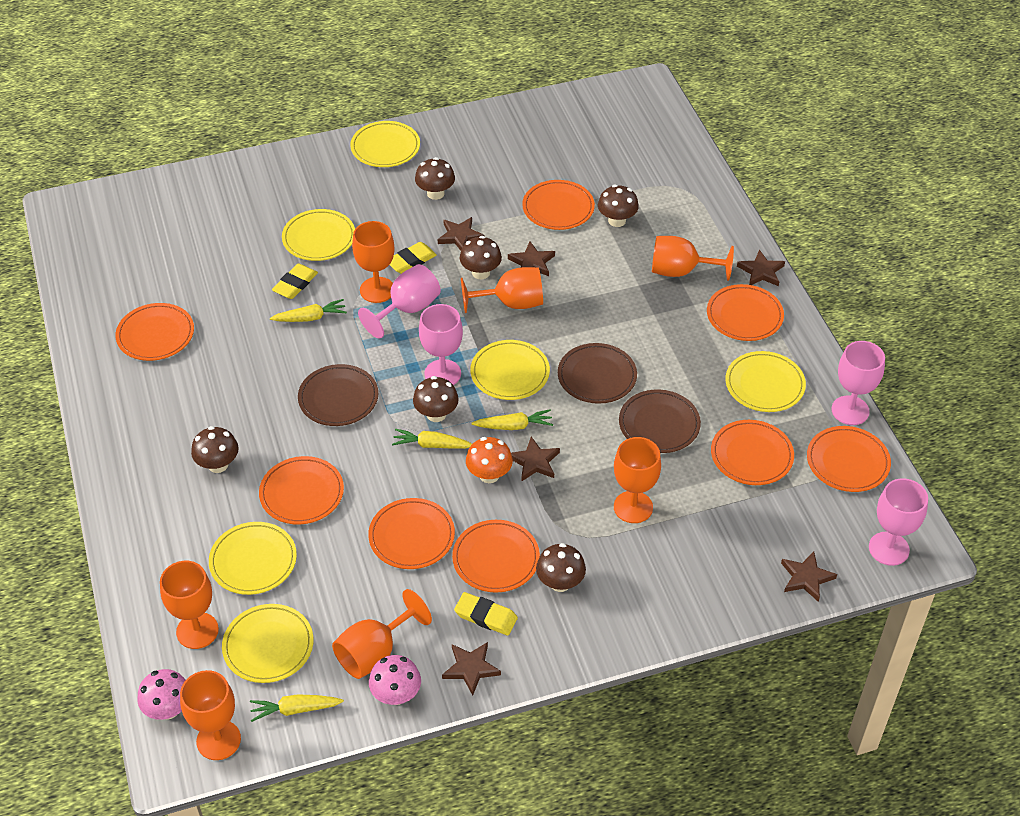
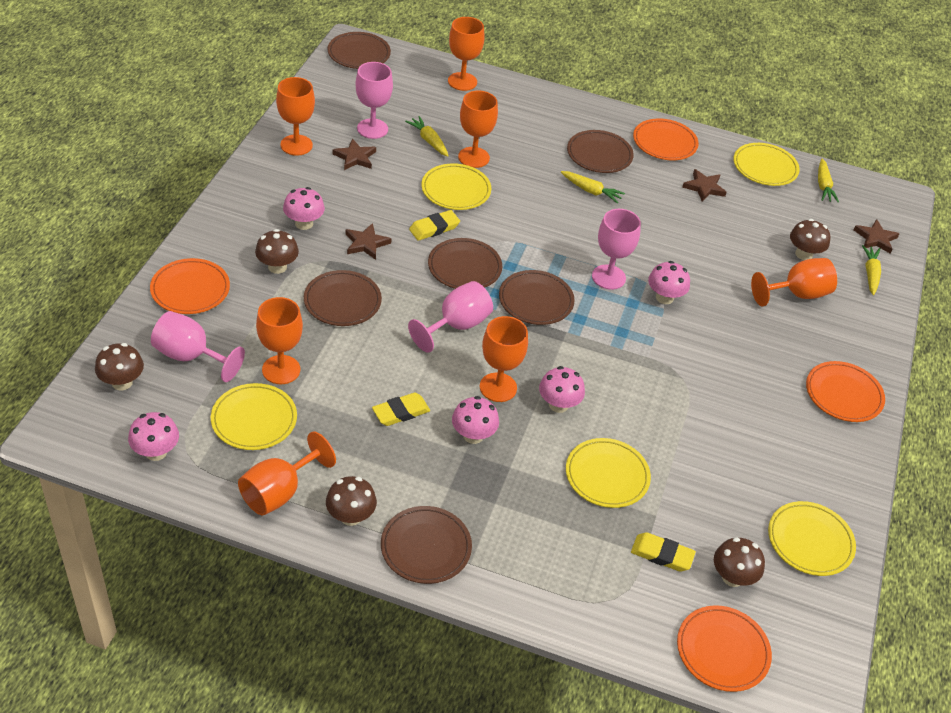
brown mushroom: [191,426,239,473] [413,376,459,422] [415,157,455,200] [460,236,502,279] [536,543,586,592] [598,185,639,227] = 6 -> [95,343,144,390] [255,229,299,274] [326,476,377,526] [714,537,765,587] [790,219,830,260] = 5
brown plate: [298,364,378,426] [558,343,637,404] [619,390,701,453] = 3 -> [304,270,382,326] [328,32,391,69] [381,506,472,584] [428,238,502,289] [499,270,575,325] [567,130,634,173] = 6
brown star: [438,217,484,251] [442,642,501,695] [508,242,555,276] [511,437,560,482] [737,250,785,286] [781,551,837,602] = 6 -> [332,138,376,170] [346,223,391,260] [682,169,727,202] [854,219,900,254] = 4
orange mushroom: [466,437,513,483] = 1 -> none = 0
orange plate: [115,303,194,361] [259,456,344,525] [368,498,455,569] [452,520,540,592] [522,180,595,230] [707,284,784,341] [711,420,794,485] [807,426,891,492] = 8 -> [150,258,230,314] [633,118,699,160] [677,605,772,692] [806,361,885,422] = 4
pink mushroom: [137,669,185,720] [369,655,421,705] = 2 -> [128,412,179,461] [283,187,325,230] [452,396,499,444] [539,366,585,413] [648,261,690,304] = 5
yellow plate: [209,522,297,595] [222,604,314,683] [282,209,355,261] [350,121,420,167] [470,340,550,400] [725,351,806,412] = 6 -> [211,383,297,450] [421,163,491,210] [566,438,651,508] [733,143,800,186] [768,501,856,576] = 5

